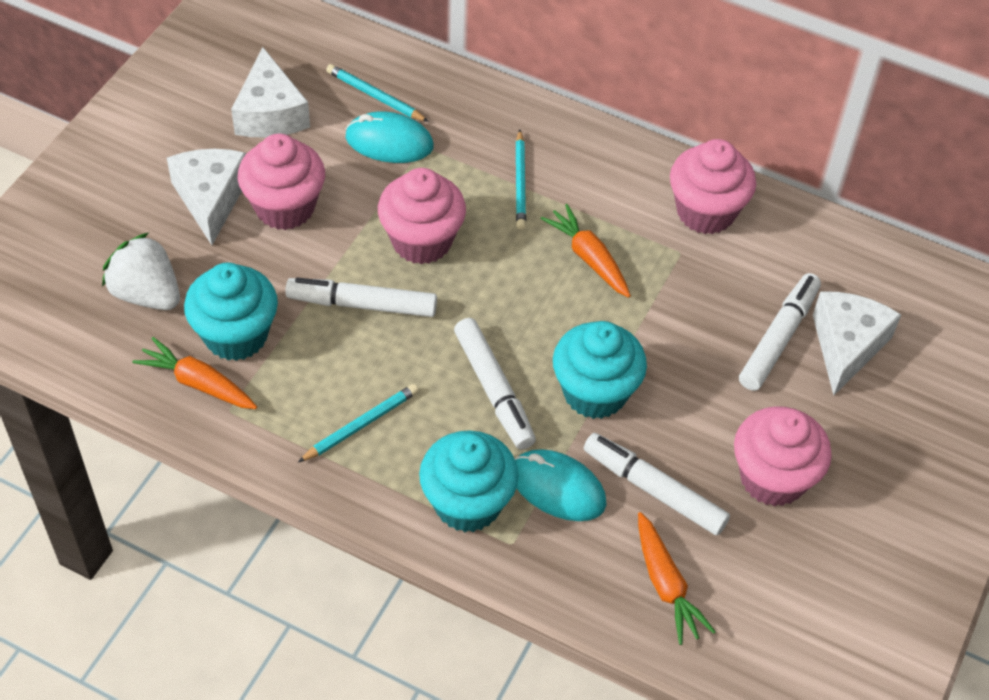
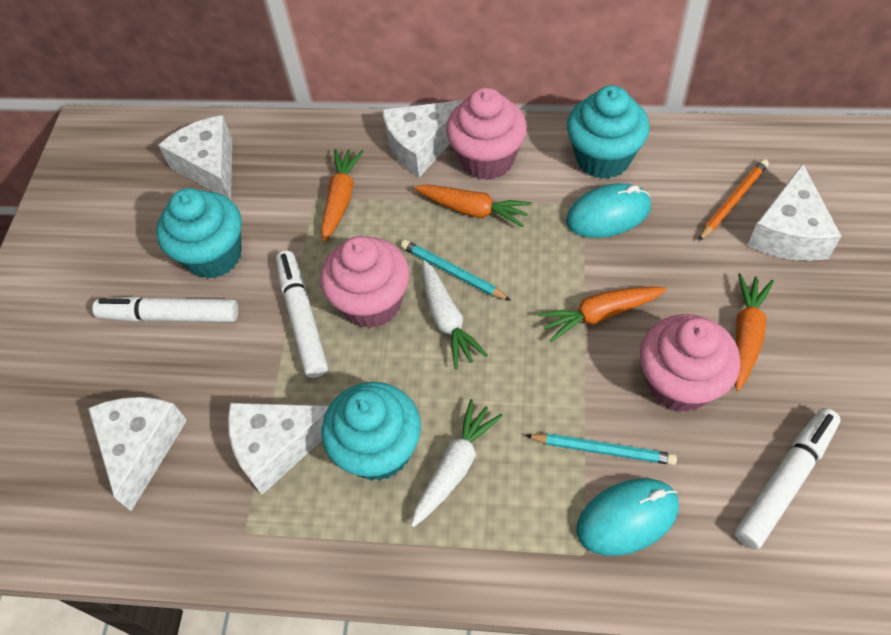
orange carrot: [132,337,257,409] [541,204,631,298] [638,512,716,645] = 3 -> [321,149,364,242] [414,184,532,228] [538,286,667,342] [735,273,774,391] = 4
orange pencil: none = 0 -> [698,159,769,241] = 1
pink cupcake: [237,134,325,230] [378,168,466,265] [670,139,756,234] [734,406,832,507] = 4 -> [321,236,410,328] [446,88,527,180] [640,314,741,412] = 3
turquoise pencil: [298,384,419,462] [326,64,429,122] [515,130,526,230] = 3 -> [401,240,511,301] [525,433,677,465] = 2
white carrot: none = 0 -> [411,399,503,527] [422,260,488,369] = 2
white cheese: [167,149,246,245] [231,47,310,138] [813,291,901,396] = 3 -> [88,397,187,511] [158,115,232,200] [228,403,329,495] [382,100,464,178] [747,164,841,261] = 5
white marker: [285,277,437,317] [454,318,536,450] [584,433,730,535] [739,273,821,391] = 4 -> [92,297,238,322] [276,251,328,378] [735,408,841,550] = 3
white strawberry: [102,233,180,310] = 1 -> none = 0

